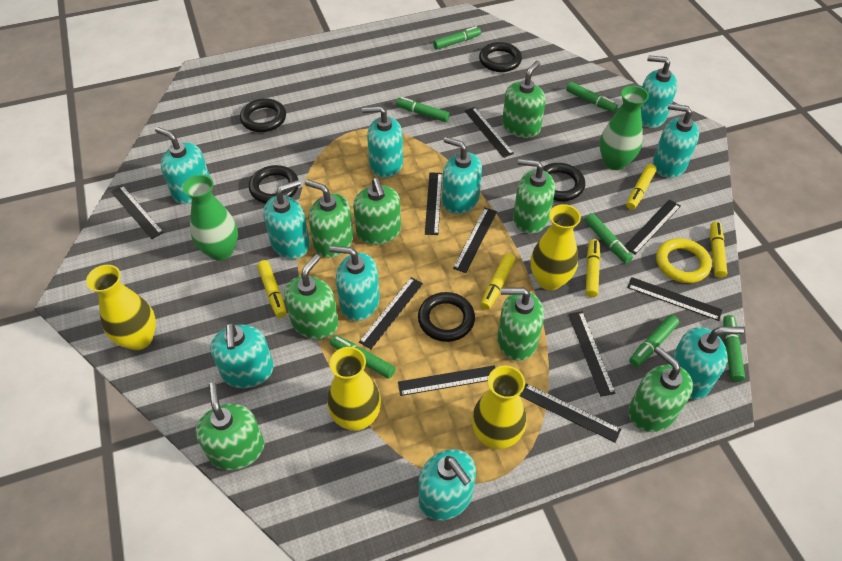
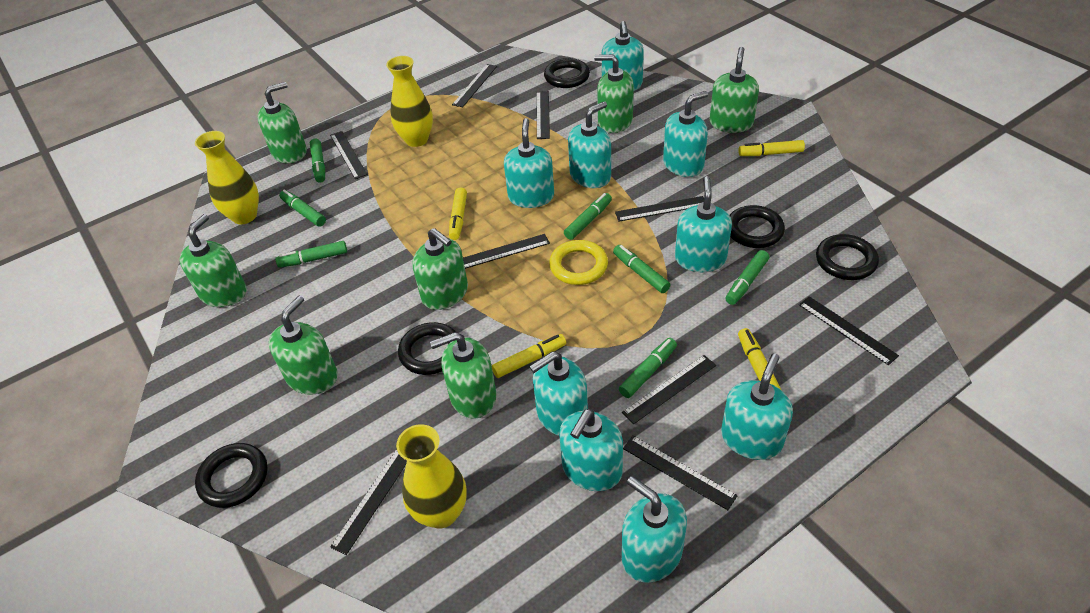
black ruler: [111,185,164,239] [359,277,423,349] [398,365,495,396] [425,172,442,235] [453,208,497,273] [465,107,514,158] [520,383,621,443] [568,311,616,397] [625,199,681,255] [627,277,722,321] = 10 -> [330,131,368,179] [330,449,407,555] [452,64,497,107] [463,234,550,269] [536,91,550,139] [615,196,704,222] [622,355,716,424] [623,436,738,510] [799,296,899,365] = 9
green soap dispenser: [196,382,264,470] [284,254,338,339] [305,180,353,258] [353,178,401,245] [497,288,544,361] [502,61,546,138] [513,159,555,234] [628,346,693,432] = 8 -> [179,214,247,307] [258,82,307,163] [269,296,338,395] [413,228,468,310] [430,332,496,419] [594,54,634,133] [710,47,759,133] = 7
green vase: [183,175,238,261] [600,86,649,170] = 2 -> none = 0
turquoise soap dispenser: [155,127,210,204] [210,323,274,388] [263,180,310,259] [329,246,380,321] [362,106,403,178] [419,449,476,520] [442,137,482,214] [641,55,678,128] [653,103,699,178] [668,326,744,400] = 10 -> [504,118,554,208] [529,351,588,436] [559,409,623,491] [568,101,611,188] [602,21,644,91] [622,476,687,583] [663,91,708,177] [675,176,732,272] [721,353,793,460] = 9
yellow marker: [257,260,286,318] [480,254,515,310] [586,239,600,297] [626,164,657,210] [710,222,727,278] = 5 -> [449,187,467,240] [492,334,566,378] [738,140,805,156] [738,328,781,390] = 4
yellow vase: [86,265,156,350] [327,347,381,431] [472,366,526,449] [531,204,581,290] = 4 -> [195,131,259,224] [386,56,433,147] [396,424,467,529] = 3

